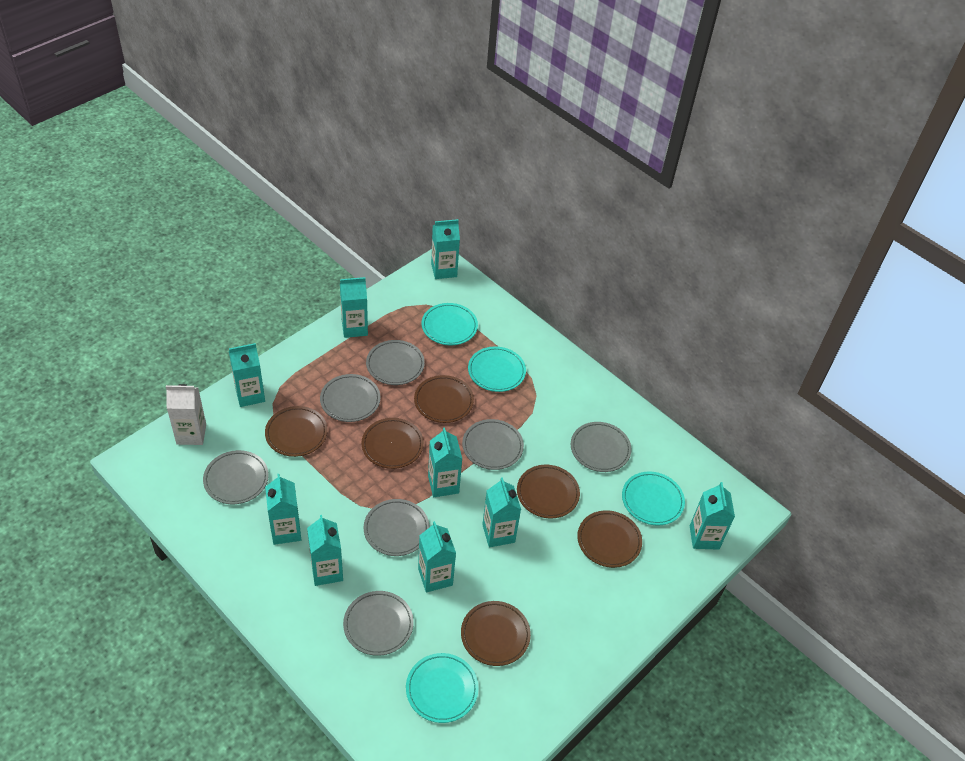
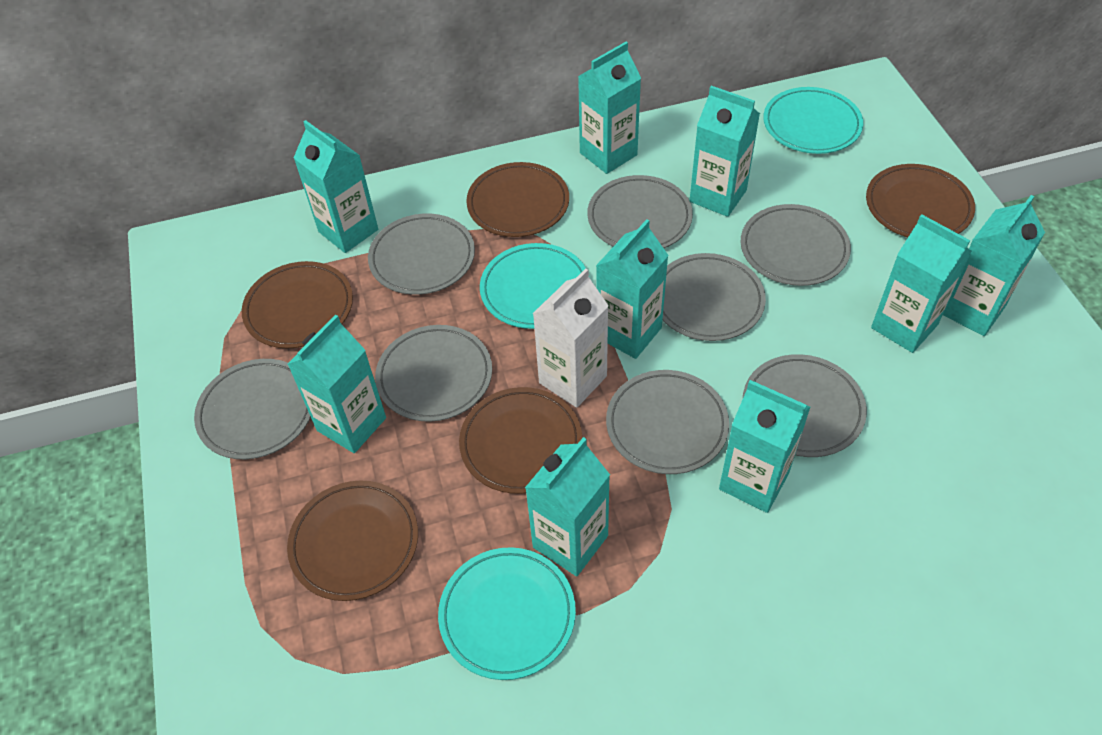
brown plate: [265,406,328,457] [361,418,424,469] [414,375,474,423] [461,601,531,666] [517,465,580,518] [577,510,642,568] = 6 -> [242,261,353,349] [287,481,418,601] [459,387,582,494] [466,162,569,237] [866,164,975,237] = 5
grey plate: [203,450,269,504] [320,374,381,422] [343,591,414,656] [364,499,429,556] [366,340,425,385] [462,419,524,470] [571,422,631,472] = 7 -> [194,359,311,459] [368,214,475,295] [375,325,492,422] [587,175,693,248] [606,370,729,474] [662,253,766,341] [741,204,851,286] [743,354,867,457] = 8
turquoise plate: [406,653,478,723] [422,303,478,345] [468,346,526,392] [622,471,685,526] = 4 -> [438,547,576,680] [480,243,586,329] [763,87,863,154] = 3

